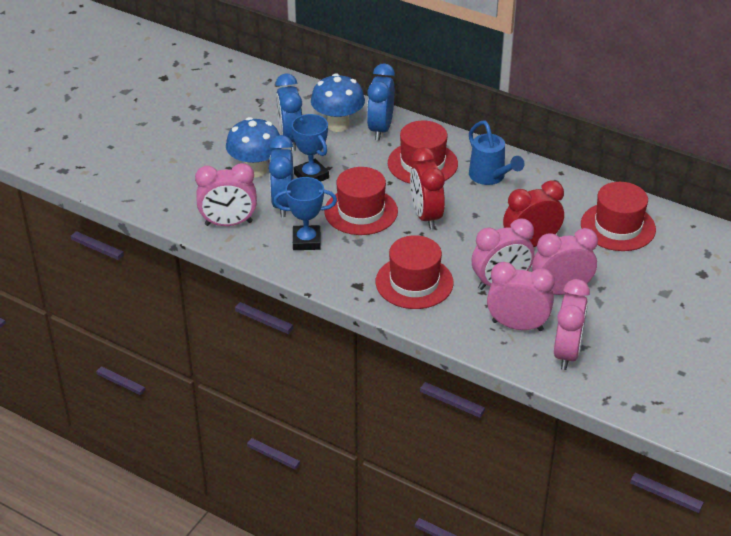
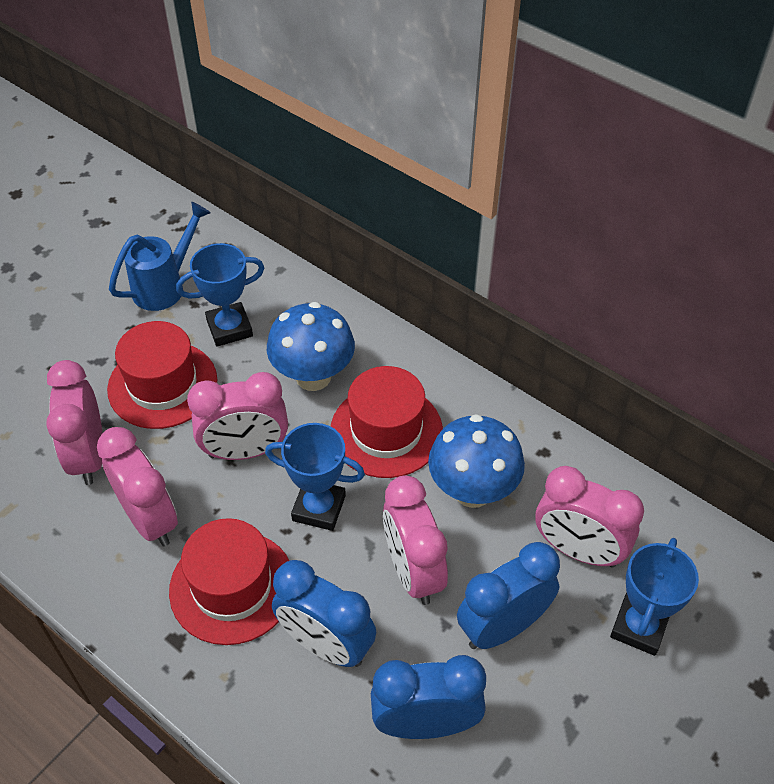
blue trophy: [273,177,337,250] [292,114,329,182] = 2 -> [176,243,264,346] [265,423,365,531] [610,538,699,656] = 3
red clock: [410,147,445,230] [503,180,564,247] = 2 -> none = 0
red hat: [324,167,398,235] [376,235,454,309] [388,121,458,184] [581,182,656,251] = 4 -> [107,321,217,429] [169,518,289,645] [331,366,443,478] = 3

